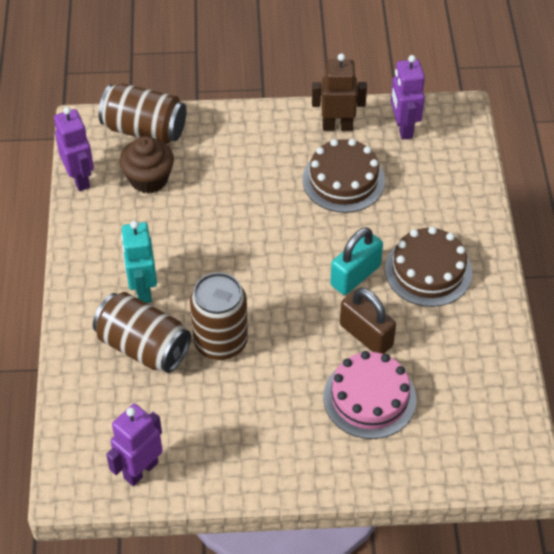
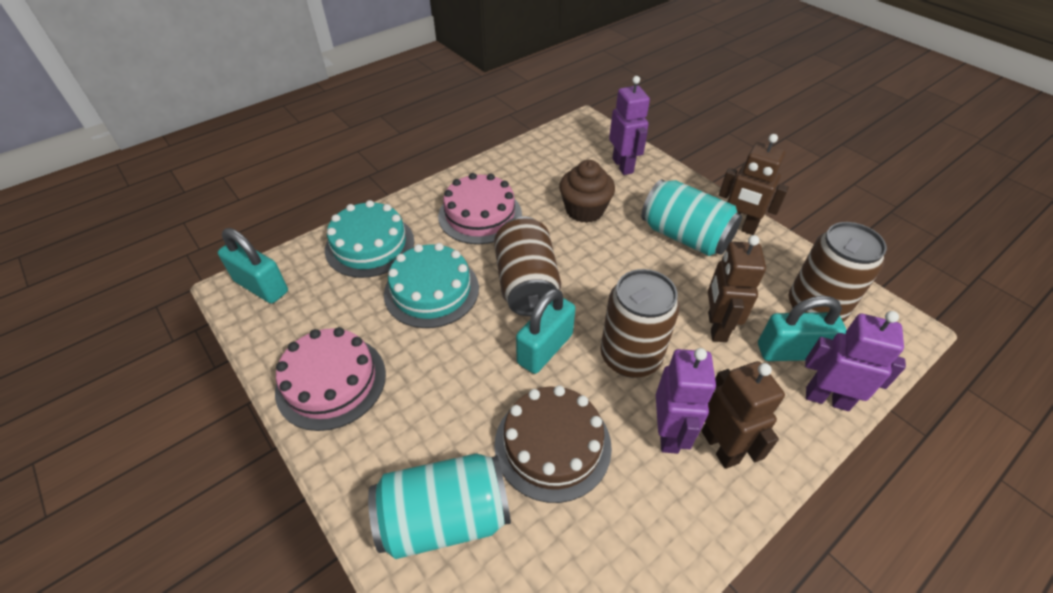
brown cake: [302,139,385,213] [385,227,472,307] = 2 -> [494,385,612,503] = 1
brown padlock: [340,288,396,354] = 1 -> none = 0
brown robot: [312,53,367,131] = 1 -> [702,361,785,469] [708,235,766,342] [719,134,789,235] = 3
pink cake: [323,351,416,439] = 1 -> [275,327,386,431] [438,173,522,244] = 2
turquoise cake: none = 0 -> [325,200,414,278] [384,243,479,328] = 2
turquoise can: none = 0 -> [368,453,511,559] [641,179,742,256] = 2
turquoise padlock: [330,227,383,295] = 1 -> [218,228,288,304] [516,288,576,374] [758,296,847,361] = 3
turquoise robot: [121,221,157,303] = 1 -> none = 0

